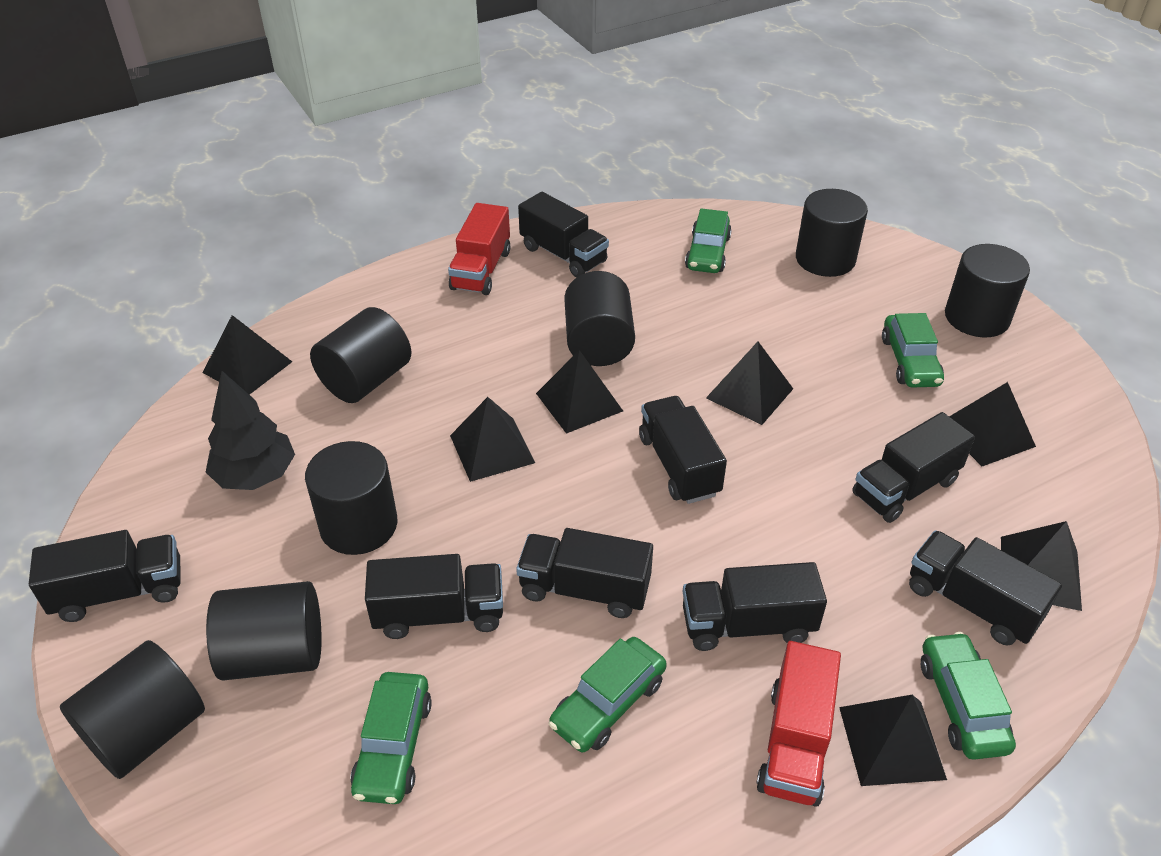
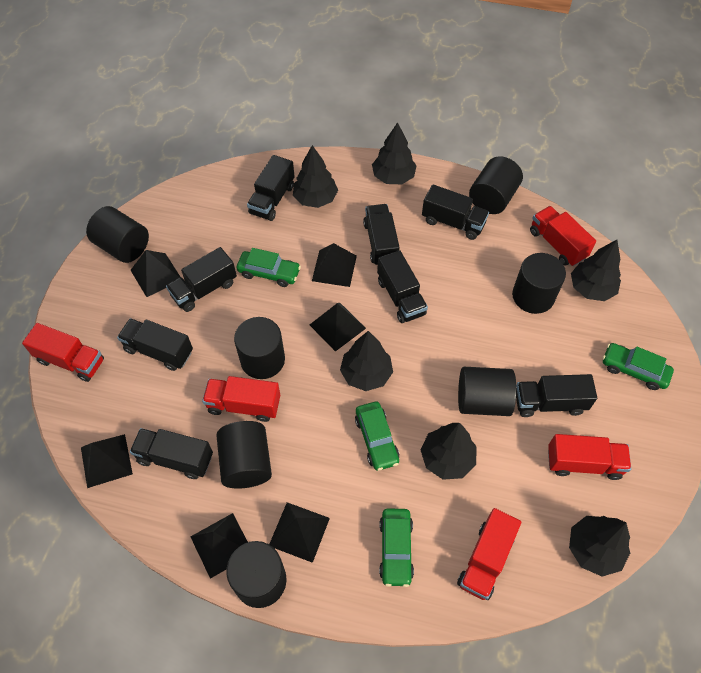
black pyramid: [203,315,292,395] [450,397,535,482] [536,350,623,434] [706,342,793,425] [839,695,947,786] [949,382,1036,467] [1001,521,1082,611] = 7 -> [81,434,133,488] [131,250,180,297] [191,513,248,579] [269,502,330,563] [310,303,366,351] [312,243,357,287] = 6
black tree: [206,371,295,490] = 1 -> [293,145,338,208] [340,331,393,391] [372,122,417,184] [421,423,477,480] [569,516,630,577] [571,240,621,301] = 6
green car: [350,672,432,804] [549,637,667,752] [685,208,732,273] [882,313,944,388] [921,632,1016,760] = 5 -> [237,248,301,287] [355,402,399,471] [379,508,414,587] [603,343,674,390] = 4
red truck: [448,203,510,295] [756,641,841,807] = 2 -> [22,323,104,382] [202,376,280,422] [457,508,521,600] [530,206,596,266] [548,434,631,480] = 5

